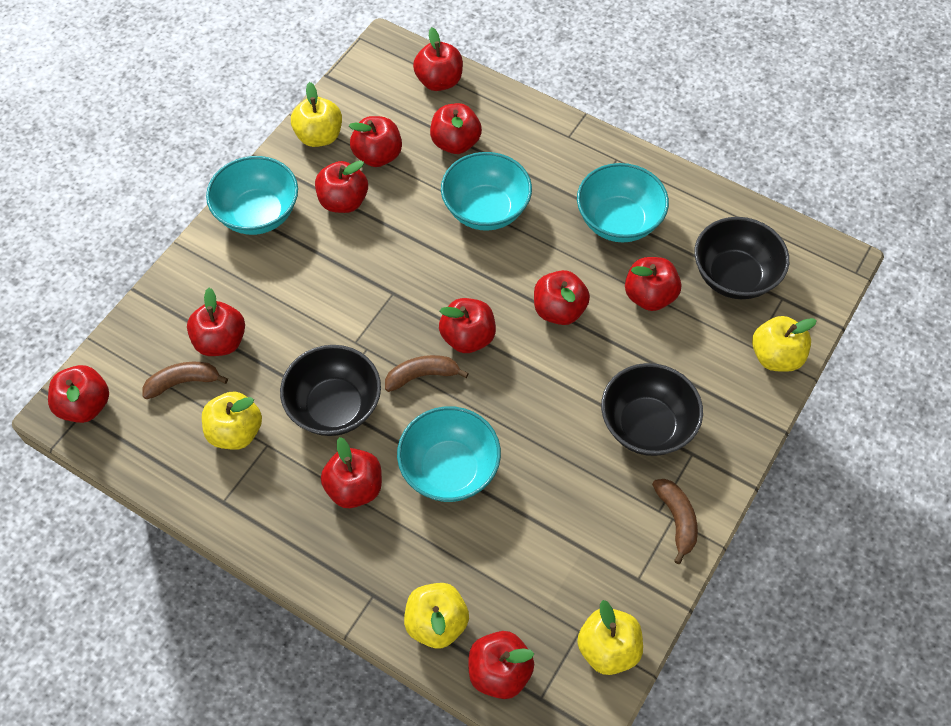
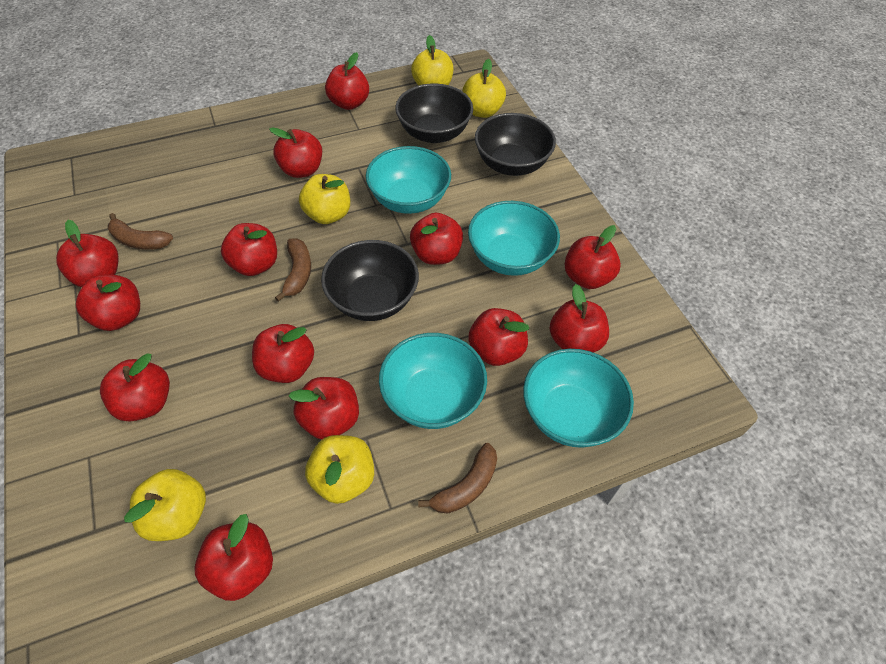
red apple: [48,365,109,423] [187,288,245,356] [315,161,368,213] [321,437,382,508] [349,116,402,167] [413,27,463,91] [430,103,482,154] [439,298,496,353] [468,631,534,699] [534,270,590,325] [625,257,681,311] = 11 -> [56,220,119,287] [76,275,140,331] [100,353,170,422] [194,514,273,601] [221,223,277,276] [252,324,314,383] [269,127,322,178] [289,377,359,439] [325,52,369,110] [410,213,463,265] [468,308,529,366] [549,284,609,353] [565,225,621,289] = 13

